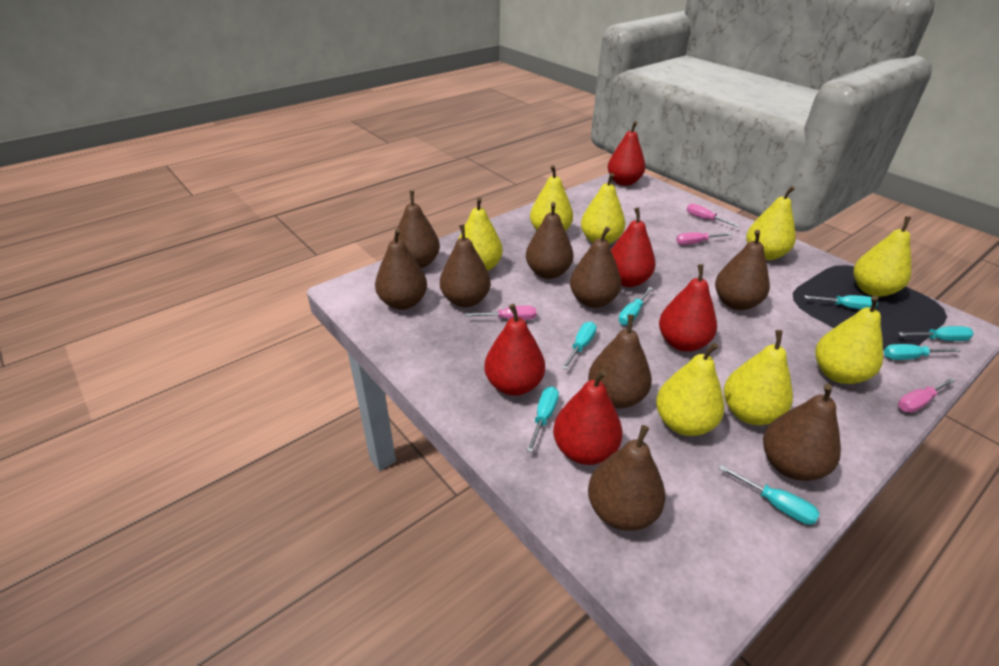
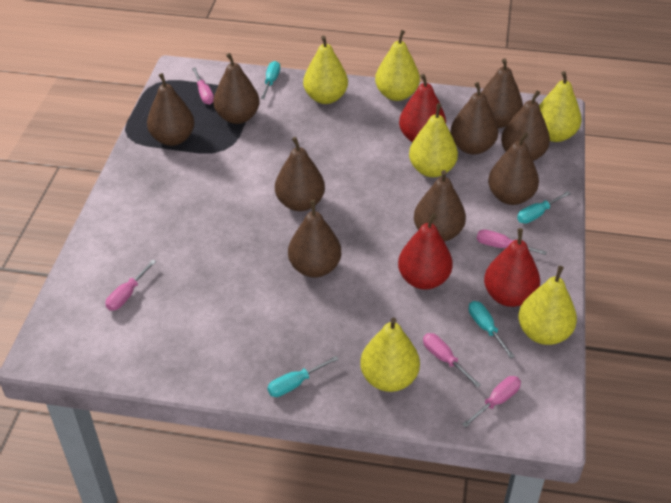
pink screwdriver: [466,306,536,320] [676,232,732,245] [687,203,740,227] [898,378,955,413] = 4 -> [105,260,156,311] [192,68,214,105] [423,333,481,388] [462,376,521,427] [477,229,547,255] = 5
red pear: [485,304,545,396] [553,370,623,465] [608,121,645,186] [611,207,656,287] [659,264,717,352] = 5 -> [398,213,453,290] [399,74,446,142] [484,228,540,307] = 3
turquoise screwdriver: [526,386,559,452] [562,322,597,370] [619,287,653,325] [719,465,820,525] [804,295,878,309] [884,344,960,360] [898,326,974,341] = 7 -> [261,61,280,99] [267,356,339,397] [469,301,515,359] [517,191,571,224] = 4
yellow pear: [459,197,503,271] [530,165,573,231] [581,173,625,244] [656,343,724,436] [724,330,793,425] [746,186,796,260] [815,296,883,384] [854,216,911,297] = 8 -> [303,36,348,104] [360,317,420,392] [375,30,420,101] [409,103,458,177] [518,266,577,345] [539,71,581,142] = 6

